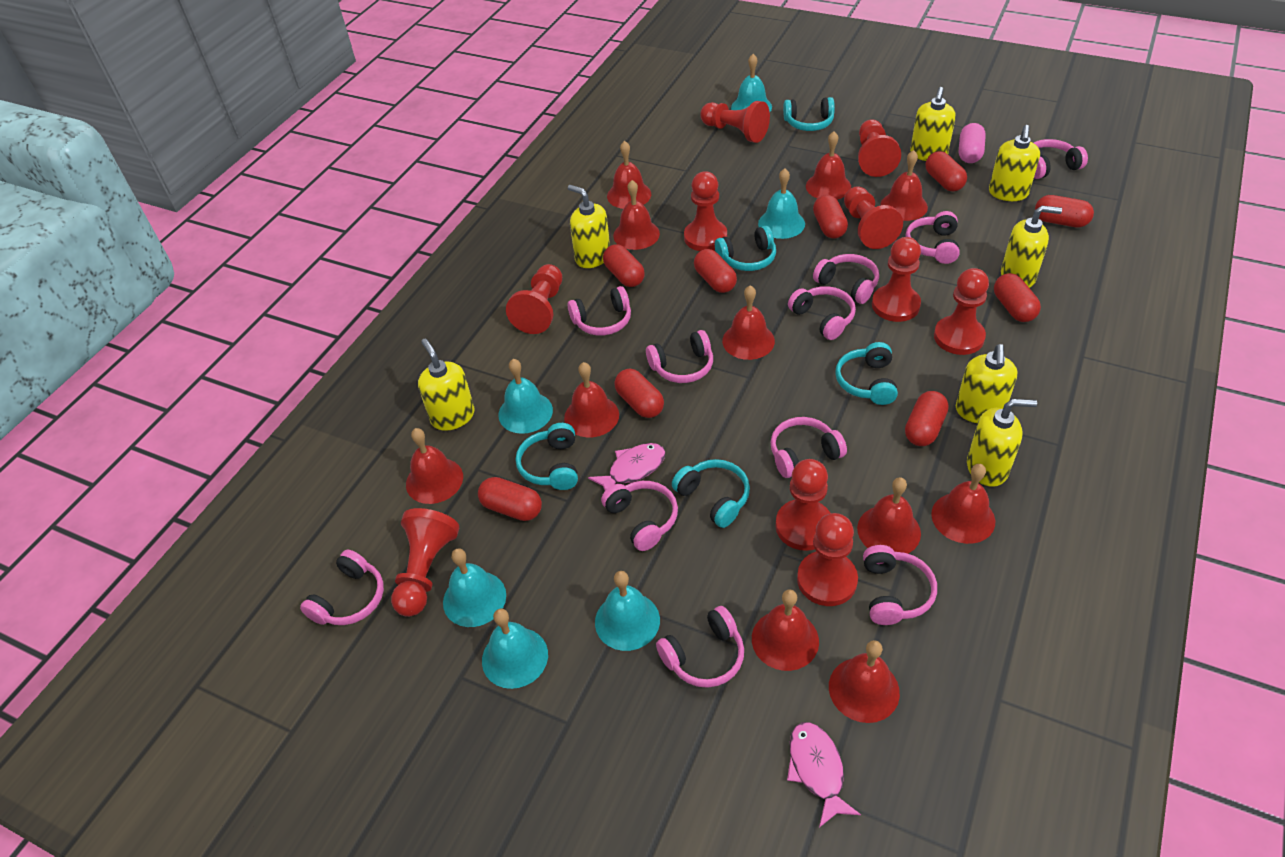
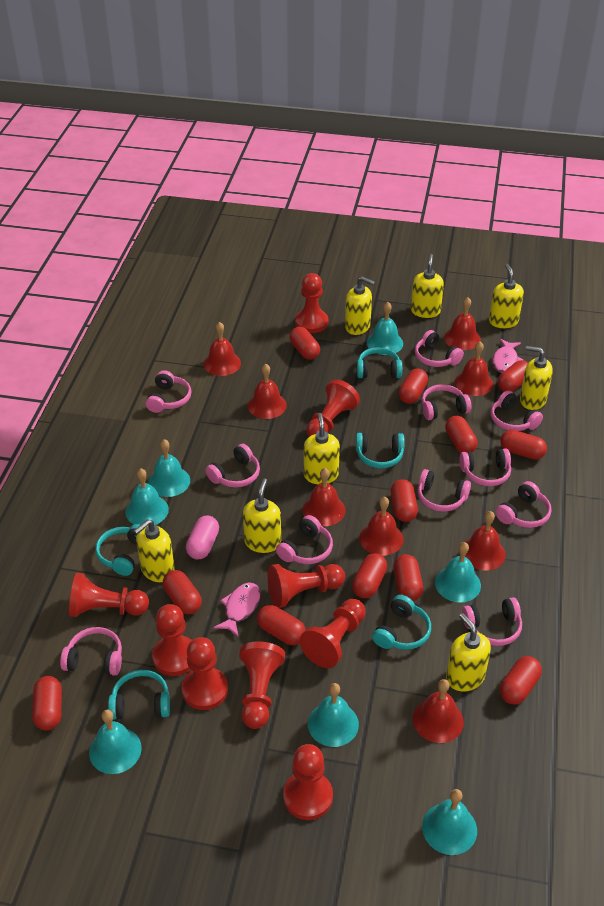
red bell: [406,428,463,504] [564,362,619,437] [607,141,651,209] [613,180,660,250] [722,285,775,360] [752,589,819,671] [806,131,851,200] [829,640,900,723] [857,477,921,554] [880,150,928,221] [931,464,995,544] = 11 -> [204,322,241,376] [248,364,287,419] [303,468,345,526] [359,497,404,556] [413,679,464,743] [444,297,481,350] [455,341,493,396] [465,511,506,571] = 8
red capsule: [478,477,542,521] [603,244,645,287] [614,369,664,418] [694,249,737,293] [813,195,848,239] [905,391,949,446] [925,151,967,192] [994,273,1041,322] [1035,195,1094,227] = 9 -> [32,676,62,730] [163,570,202,614] [257,605,306,645] [290,327,320,360] [352,553,387,598] [390,479,418,522] [393,554,423,601] [399,368,428,404] [445,416,478,453] [498,360,528,392] [500,430,547,460] [500,656,542,704] = 12
red pawn: [391,508,459,617] [506,264,562,334] [684,171,727,251] [700,101,770,143] [775,459,830,551] [797,513,858,606] [844,186,903,249] [858,119,901,177] [872,237,921,322] [934,268,989,355] = 10 -> [69,573,149,617] [152,604,192,676] [182,637,228,710] [239,641,285,729] [267,564,345,608] [283,744,333,820] [295,273,328,333] [300,599,366,668] [306,379,360,437] = 9
turquoise bell: [443,548,506,627] [482,609,548,689] [498,359,553,434] [595,571,660,651] [731,54,772,112] [758,168,805,239] = 6 -> [89,710,141,774] [125,469,169,525] [148,439,190,497] [308,683,359,747] [367,302,403,355] [422,789,477,855] [435,542,481,603] = 7
yellow soap dispenser: [418,338,474,431] [568,185,610,268] [910,87,956,161] [956,344,1017,423] [967,399,1037,487] [989,125,1040,201] [1001,206,1062,288] = 7 -> [134,519,175,582] [243,479,281,553] [304,413,340,484] [345,276,375,335] [411,254,444,318] [446,613,491,691] [489,264,524,328] [520,346,553,410] = 8

